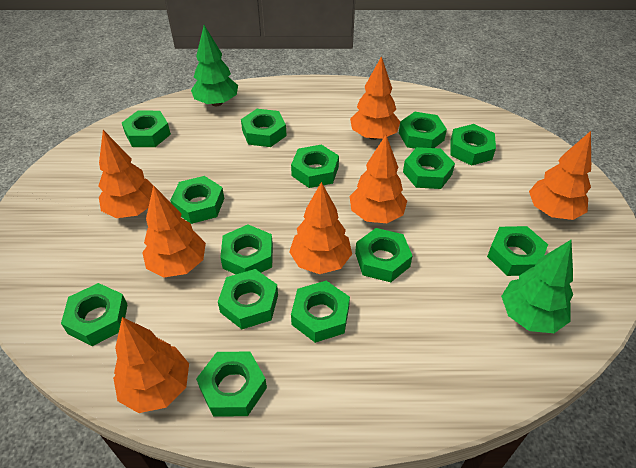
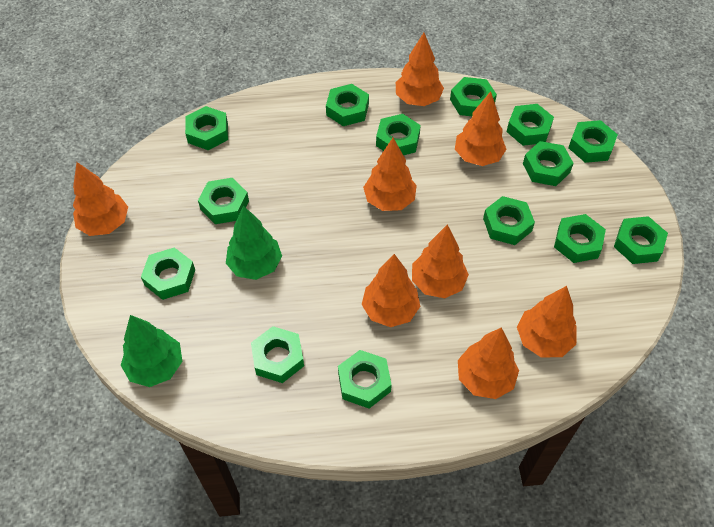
orange tree: [98,130,153,218] [113,317,189,413] [142,185,206,277] [289,182,352,274] [350,56,400,140] [350,135,407,223] [529,131,591,220] = 7 -> [73,162,128,236] [362,254,420,327] [363,138,417,211] [396,33,444,106] [412,224,469,298] [455,91,506,166] [458,327,519,399] [517,286,577,358] = 8

